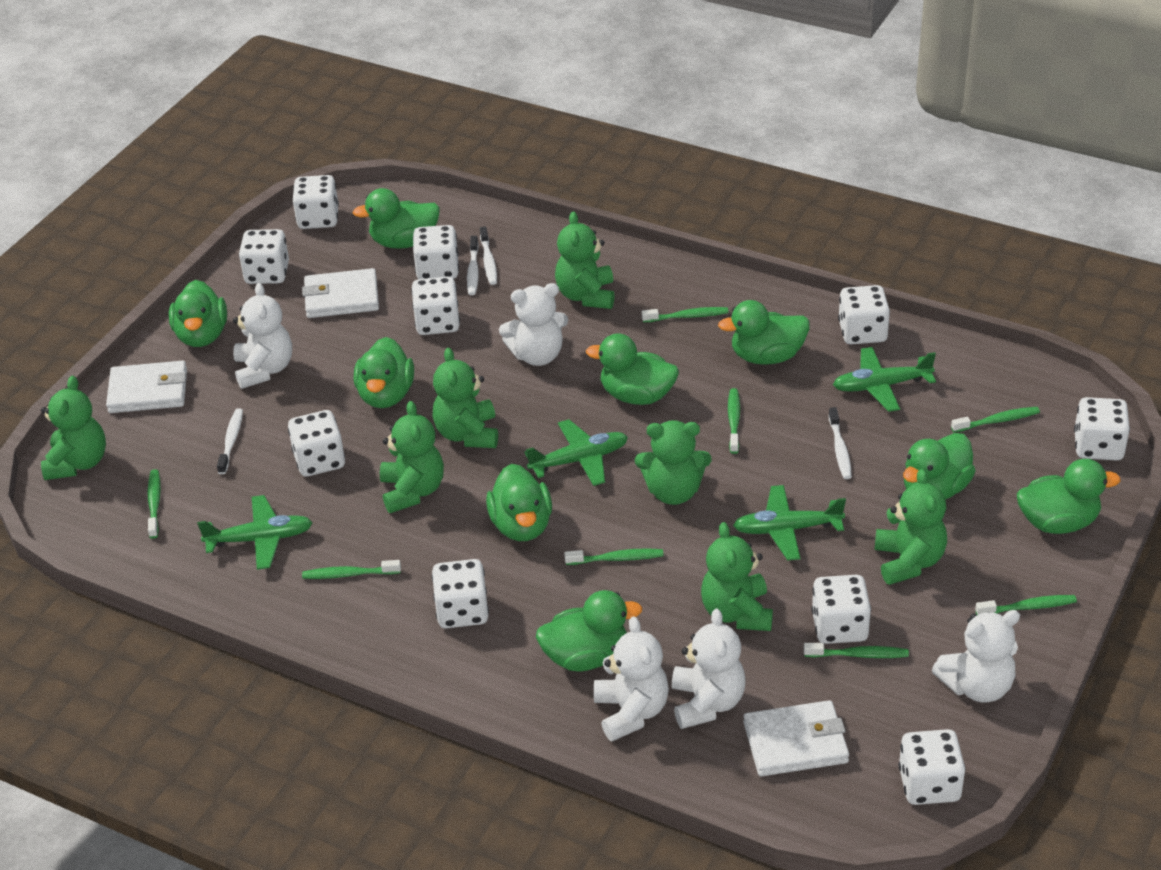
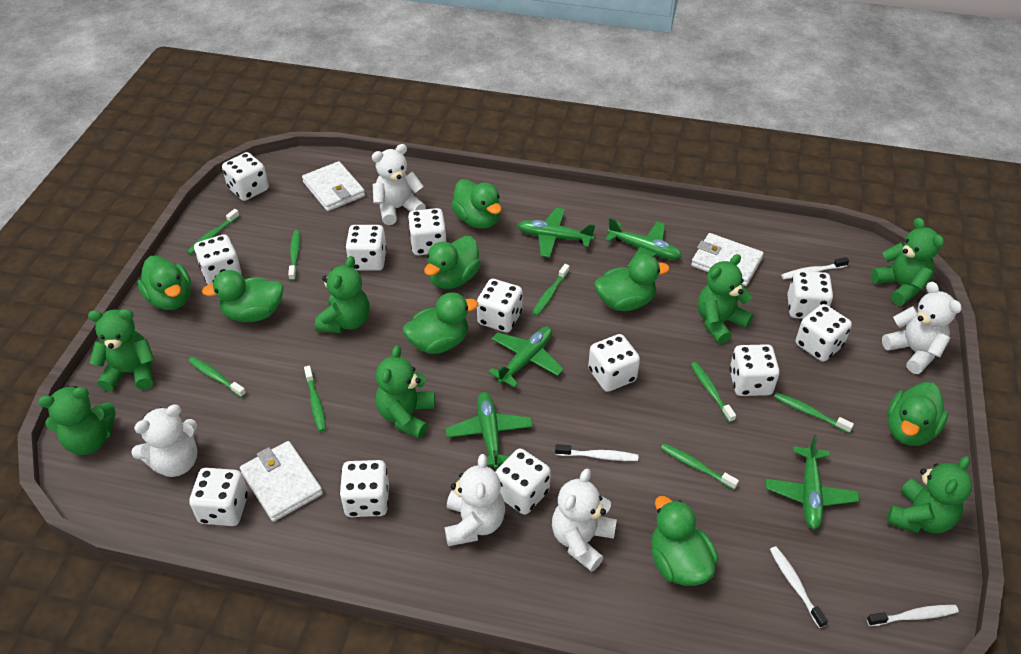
green duck: [169,280,227,347] [353,188,440,249] [354,337,414,408] [486,464,552,541] [536,590,642,671] [586,333,679,405] [718,300,810,365] [903,433,976,500] [1017,459,1121,534] = 9 -> [137,256,191,310] [202,270,284,322] [403,292,478,354] [424,236,481,289] [451,179,502,229] [594,254,670,311] [651,496,718,586] [887,382,948,446] = 8
green plane: [197,495,313,570] [524,419,628,486] [733,485,846,561] [833,347,936,412] = 4 -> [446,392,533,469] [488,327,564,388] [517,208,595,258] [605,218,682,267] [766,435,859,530] = 5
white dice: [239,229,289,284] [288,410,345,477] [293,175,339,229] [411,277,460,335] [413,225,459,279] [432,559,489,628] [812,575,871,644] [838,285,890,344] [899,729,965,805] [1074,397,1130,460] = 10 -> [189,468,248,526] [194,234,242,285] [222,152,269,201] [340,460,389,517] [346,225,387,271] [408,208,446,255] [477,279,522,333] [496,448,551,515] [588,334,640,392] [730,344,780,396] [787,271,833,319] [796,304,852,362] = 12

